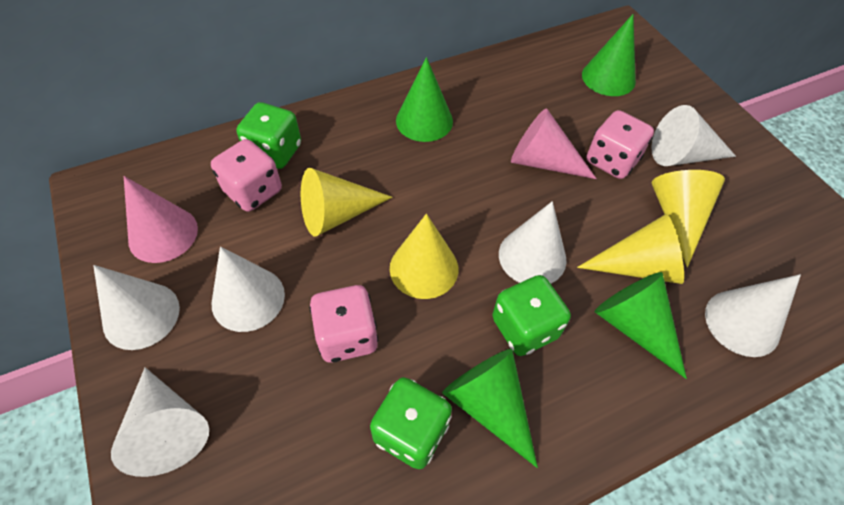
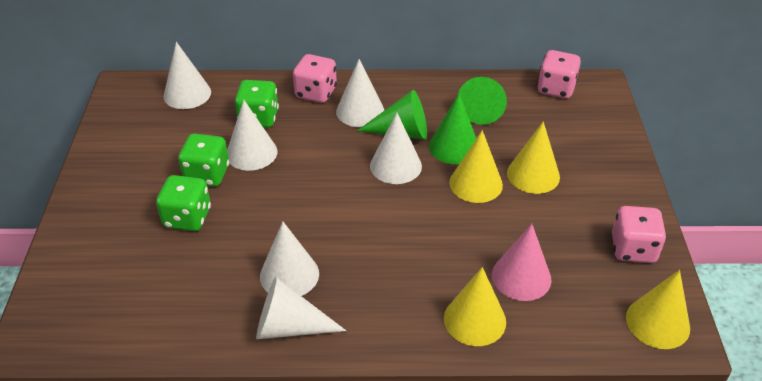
green cone: [396,57,453,142] [442,349,538,468] [582,14,636,96] [595,272,687,379] = 4 -> [357,90,427,139] [429,94,476,164] [458,77,507,125] = 3
pink cone: [124,176,198,263] [511,108,597,179] = 2 -> [492,224,552,301] = 1

